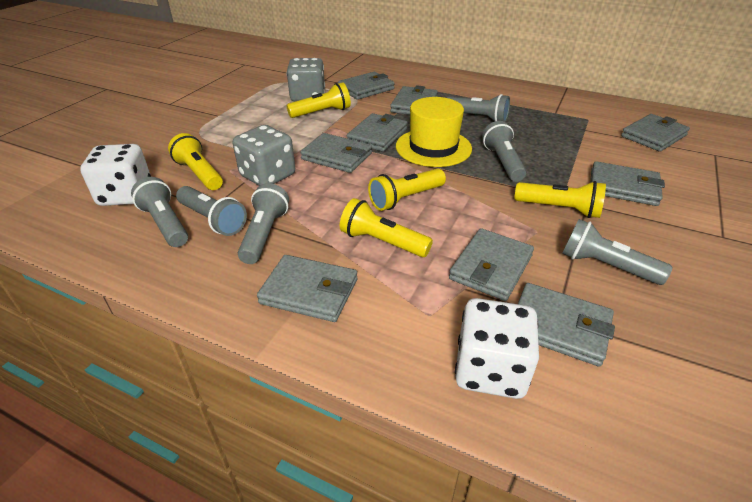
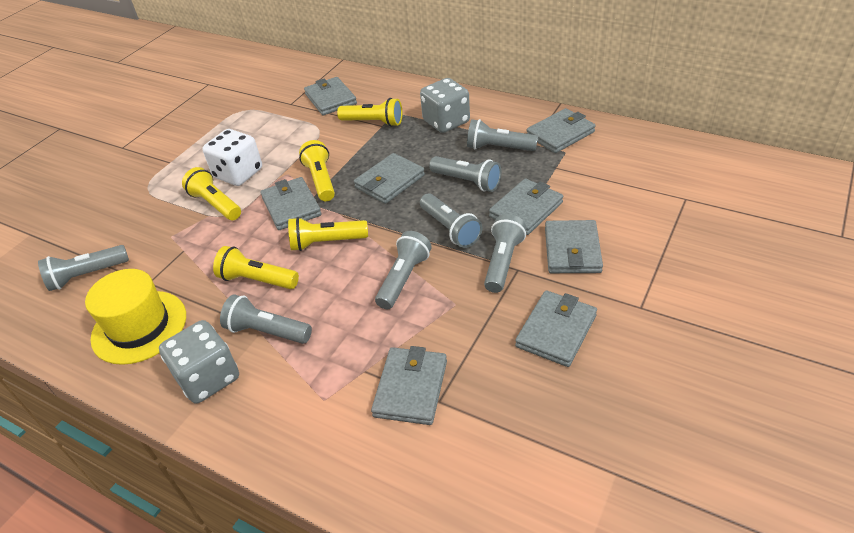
grey flashlight: [131,177,188,247] [176,186,247,236] [238,183,289,264] [447,94,510,122] [482,121,526,182] [562,219,672,285] = 6 -> [38,245,129,291] [220,294,312,344] [375,231,432,309] [420,193,482,248] [429,156,501,192] [467,119,538,151] [484,214,527,293] = 7
grey wallet: [257,255,357,322] [300,133,372,173] [338,72,395,100] [347,113,408,152] [390,85,438,115] [449,228,534,301] [518,283,615,367] [590,161,665,206] [621,114,690,151] = 9 -> [260,177,322,230] [304,77,357,115] [354,153,425,204] [371,346,447,425] [489,179,563,235] [515,290,597,367] [527,108,596,153] [545,220,603,273] = 8
white dice: [80,144,151,206] [455,298,539,399] = 2 -> [202,129,262,186] = 1

